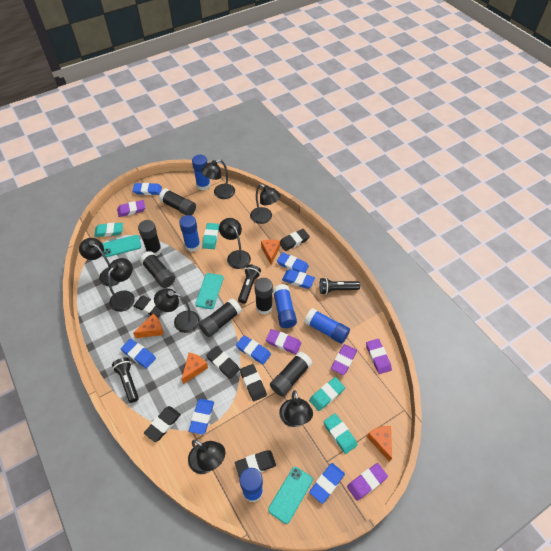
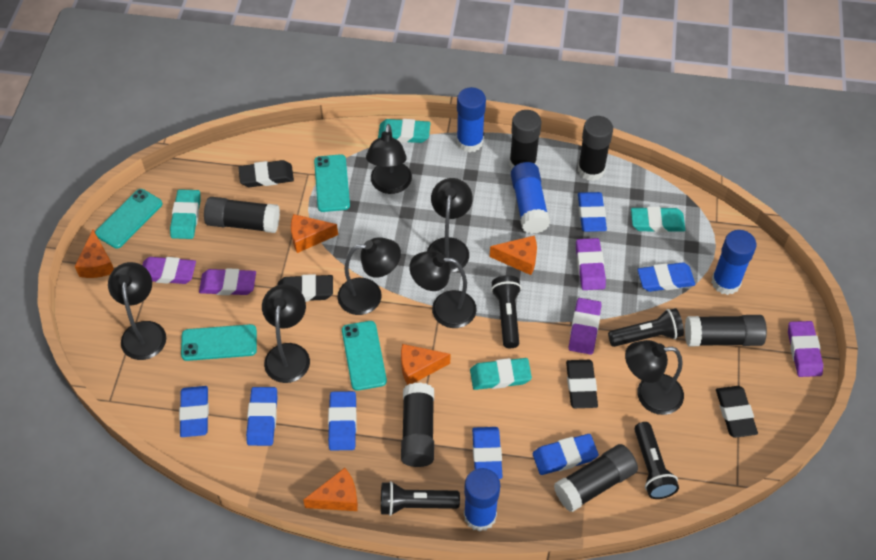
black eraser: [133,296,162,317] [144,406,181,442] [206,346,240,379] [235,450,276,478] [240,364,267,401] [280,229,310,251] = 6 -> [238,160,294,187] [278,274,333,302] [566,360,598,408] [716,386,758,438] = 4
black flashlight: [112,357,139,403] [238,264,261,304] [320,278,360,295] = 3 -> [381,481,460,516] [491,275,521,348] [608,308,684,347] [634,422,679,499] = 4
black lamp: [79,238,120,286] [108,258,135,312] [154,288,200,333] [188,440,225,474] [201,159,235,199] [219,218,251,269] [250,184,281,224] [279,390,313,427] = 8 -> [108,262,166,360] [262,284,310,383] [337,237,401,315] [366,124,412,194] [409,251,477,328] [427,178,473,273] [625,340,684,415] = 7
blue glue stick: [179,215,201,252] [192,155,210,190] [239,468,263,502] [273,284,297,328] [304,308,350,344] = 5 -> [456,87,486,153] [464,468,500,532] [511,162,550,234] [711,230,756,295] = 4
orange cheese: [133,314,164,338] [181,353,208,384] [261,239,280,265] [367,426,392,462] = 4 -> [75,230,114,278] [291,214,338,253] [303,468,358,511] [401,344,450,385] [490,235,537,275] = 5
turquoise phone: [102,235,141,257] [195,273,224,309] [268,467,313,524] = 3 -> [95,189,163,249] [181,324,257,361] [314,154,350,212] [342,321,387,391] = 4

